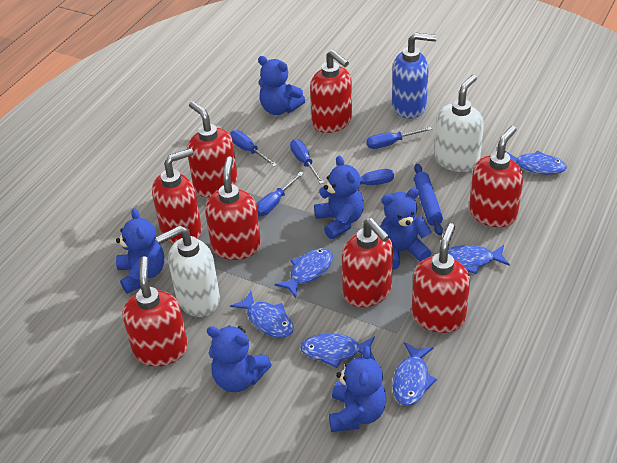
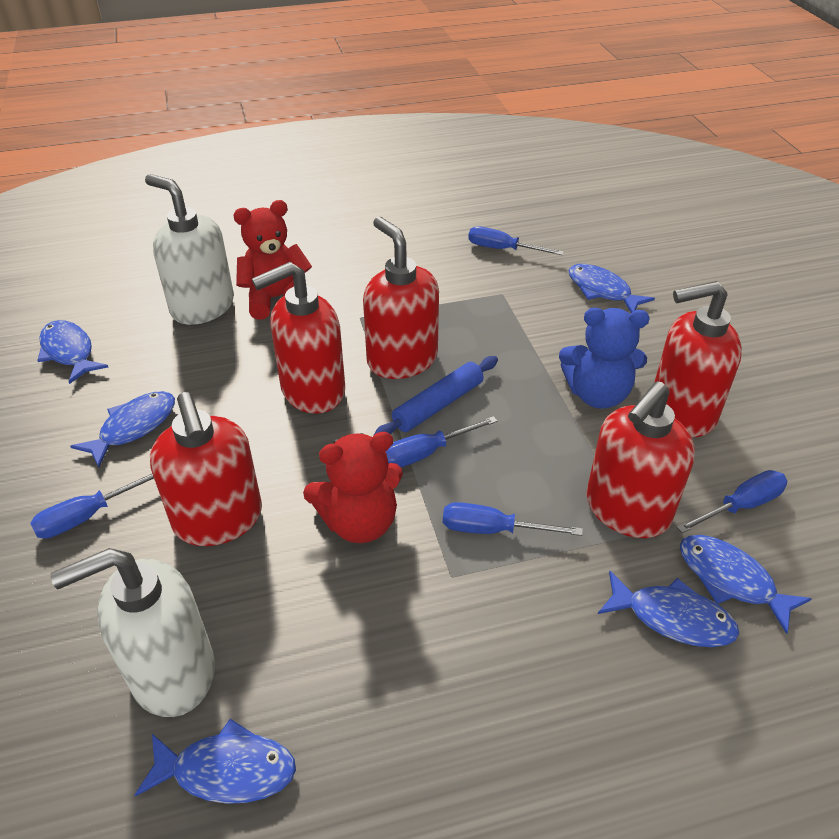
blue soap dispenser: [392,33,437,119] = 1 -> none = 0
blue teddy bear: [116,208,164,294] [207,326,272,392] [258,56,305,115] [314,156,364,239] [329,346,386,432] [380,188,432,270] = 6 -> [559,308,650,409] = 1
red soap dispenser: [122,256,188,366] [152,148,202,244] [187,101,238,198] [205,156,261,260] [310,50,352,133] [342,218,393,307] [411,223,470,333] [469,126,523,227] = 8 -> [150,392,262,546] [252,262,345,414] [363,217,439,379] [586,381,695,538] [654,281,742,437] = 5
red teddy bear: none = 0 -> [233,200,312,320] [303,432,403,543] = 2

